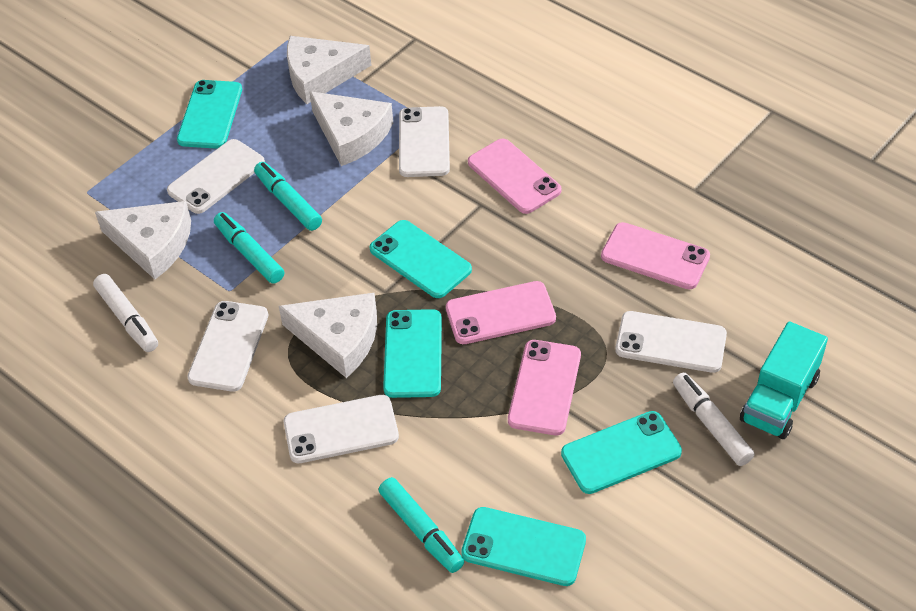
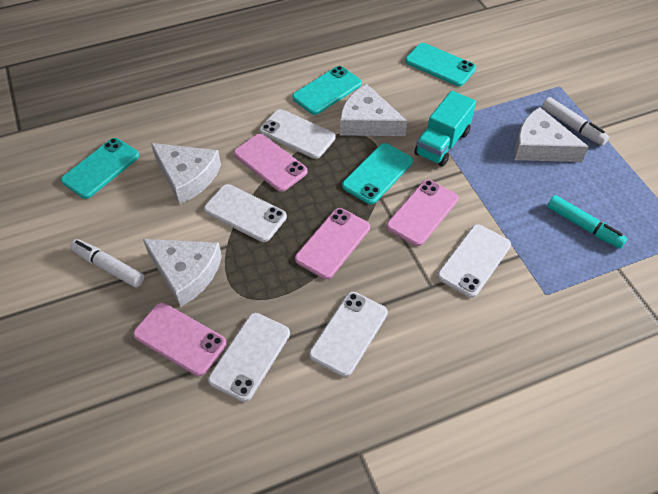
turquoise marker: [214,212,284,284] [254,162,322,231] [378,477,464,573] = 3 -> [547,195,628,249] = 1
turquoise phone: [177,80,242,149] [370,220,472,298] [383,309,442,398] [461,507,586,586] [561,411,682,494] = 5 -> [61,138,139,199] [292,66,362,115] [342,143,413,204] [405,43,476,86] = 4

